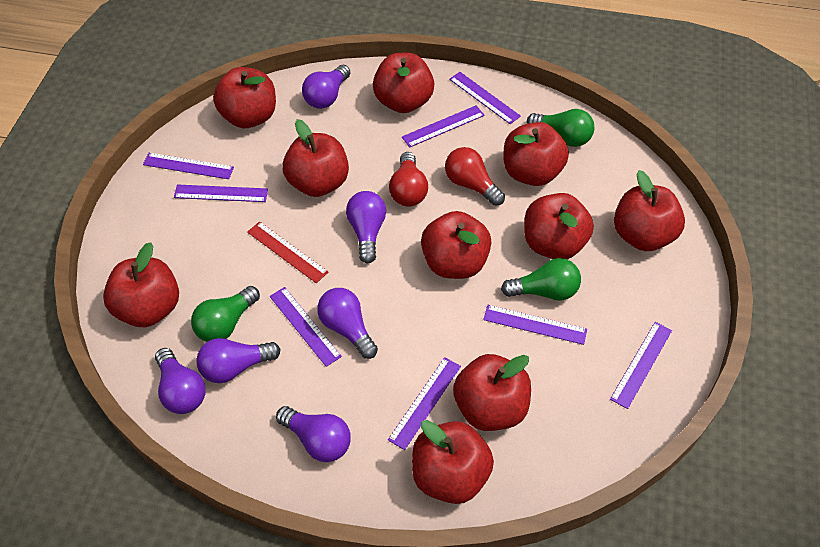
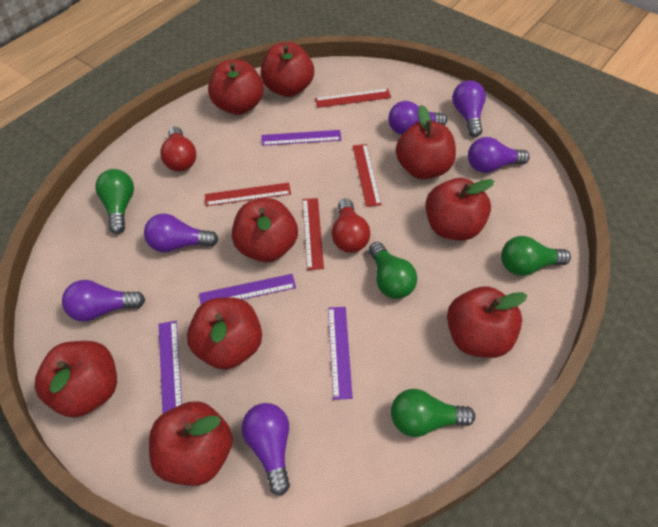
green light bulb: [191,286,260,342] [501,258,581,300] [527,109,595,147] = 3 -> [95,169,134,234] [369,242,417,299] [391,389,475,437] [501,236,571,276] = 4
purple ruler: [143,153,234,179] [174,184,268,202] [270,287,342,367] [388,357,461,450] [402,105,485,148] [449,72,521,124] [483,305,587,345] [610,322,672,409] = 8 -> [158,321,182,414] [199,274,296,305] [261,130,341,146] [328,307,353,400] = 4
red apple: [103,242,179,327] [213,67,276,128] [283,119,349,197] [373,53,434,113] [412,420,494,504] [421,211,492,279] [453,354,531,431] [504,122,569,186] [524,193,594,259] [614,170,685,251] = 10 -> [35,341,117,418] [149,401,233,486] [187,297,262,370] [208,59,264,115] [232,198,298,262] [261,42,314,97] [396,105,456,179] [425,178,495,241] [447,286,527,358] = 9
red ruler: [247,221,328,283] = 1 -> [205,183,291,206] [302,198,324,270] [315,89,391,108] [353,144,382,207] = 4

